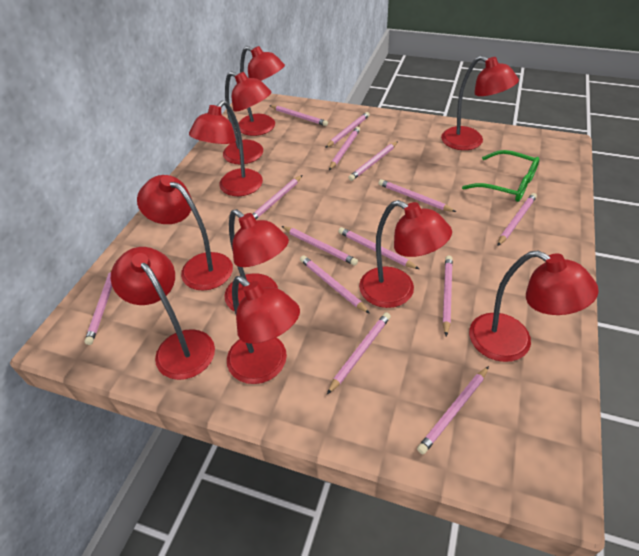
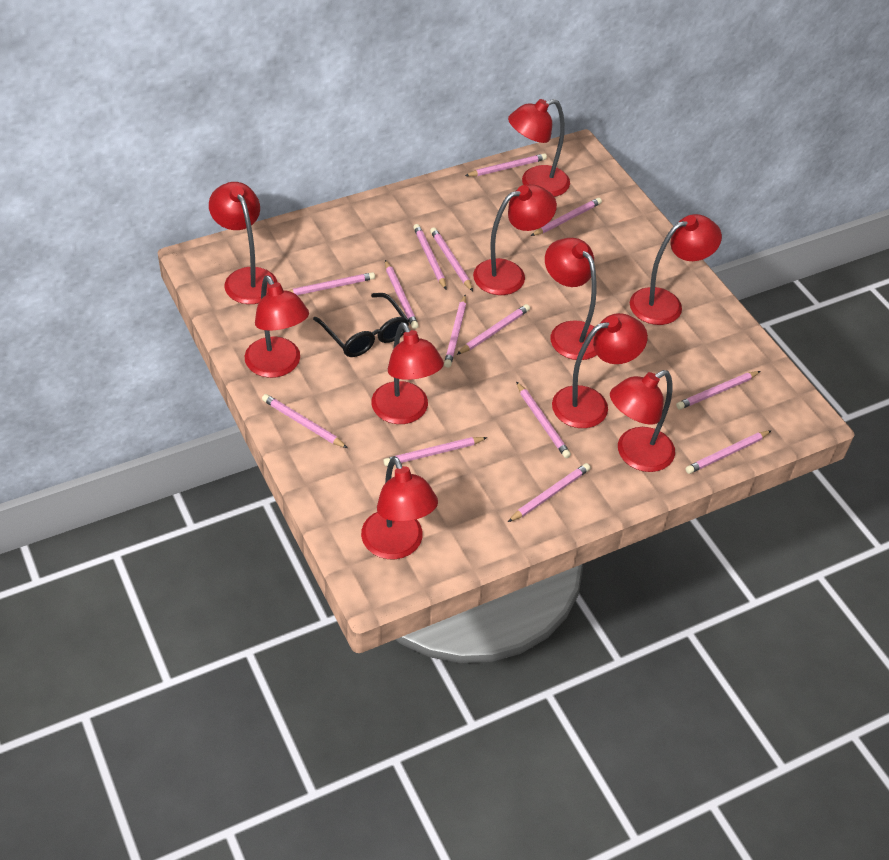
black glasses: none = 0 -> [313,293,409,357] = 1
green glasses: [462,150,540,202] = 1 -> none = 0

